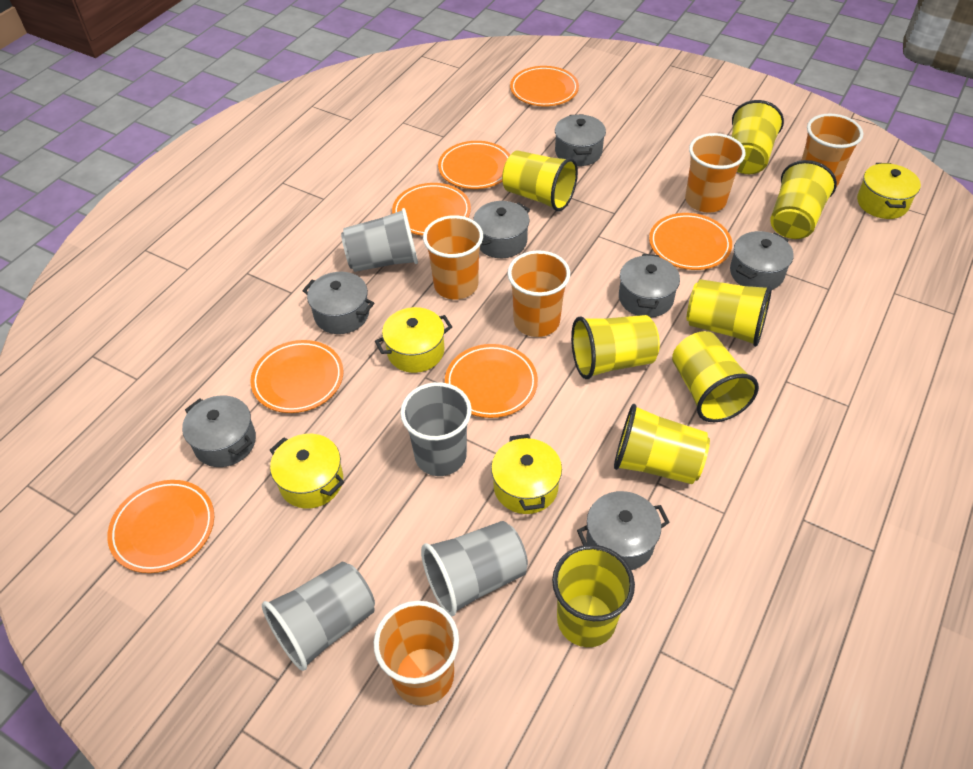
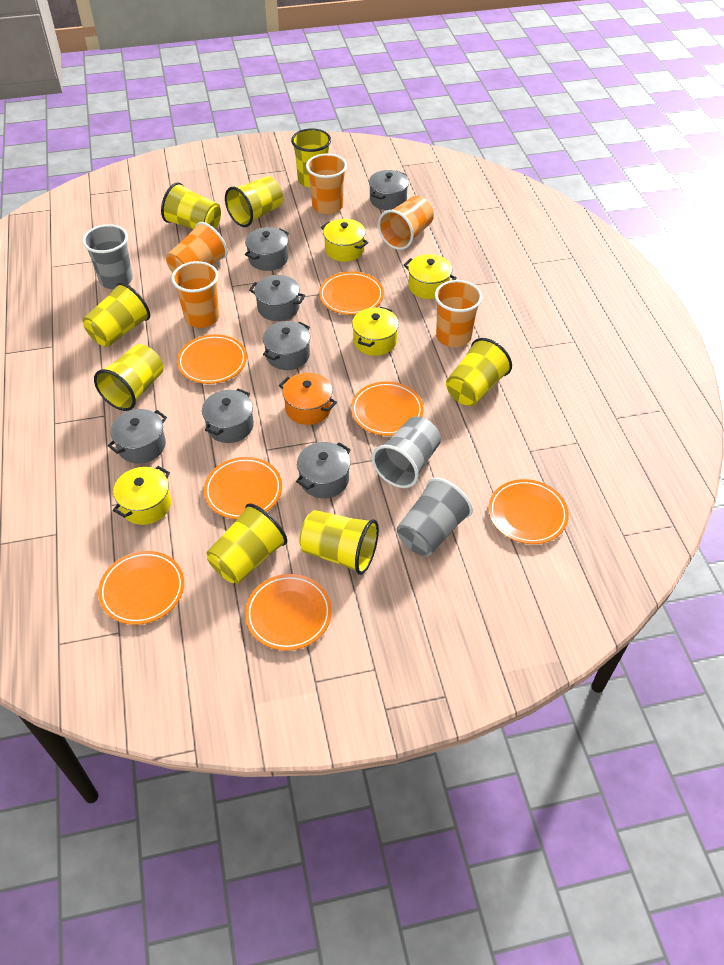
grey cup: [262,562,375,671] [341,208,418,272] [400,382,472,476] [421,521,528,616] = 4 -> [83,224,133,289] [372,417,441,488] [397,478,473,556] = 3
orange pot: none = 0 -> [279,373,337,425] = 1

